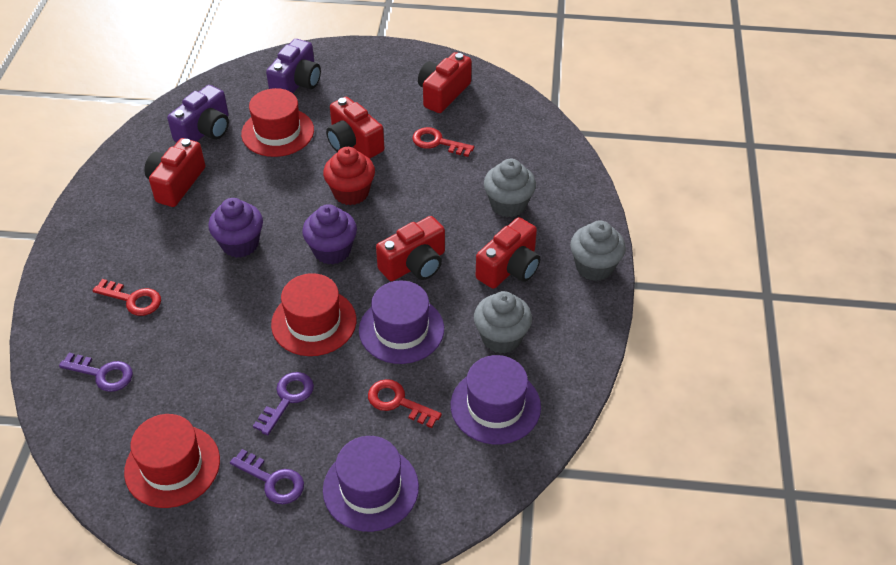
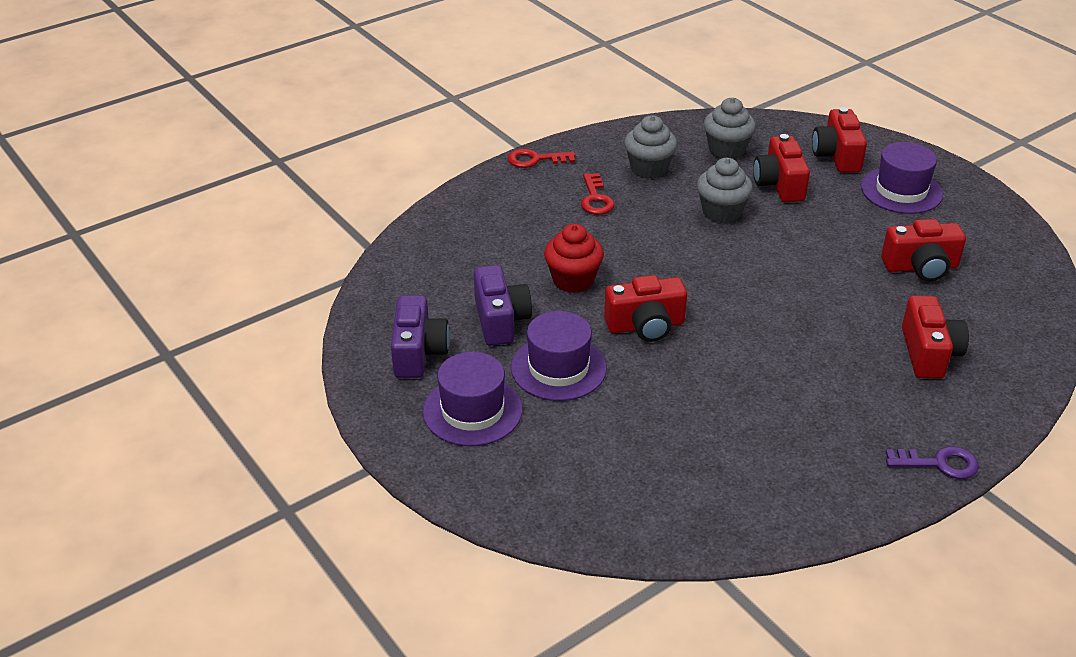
purple cupcake: [208,198,263,258] [302,204,357,264] = 2 -> none = 0
purple key: [59,353,133,392] [230,449,304,504] [253,372,314,435] = 3 -> [886,446,979,479] = 1
red hat: [124,414,220,508] [241,88,314,157] [271,273,356,356] = 3 -> none = 0
red key: [93,279,161,316] [368,379,442,428] [412,127,474,157] = 3 -> [508,149,575,168] [581,173,615,215] = 2

